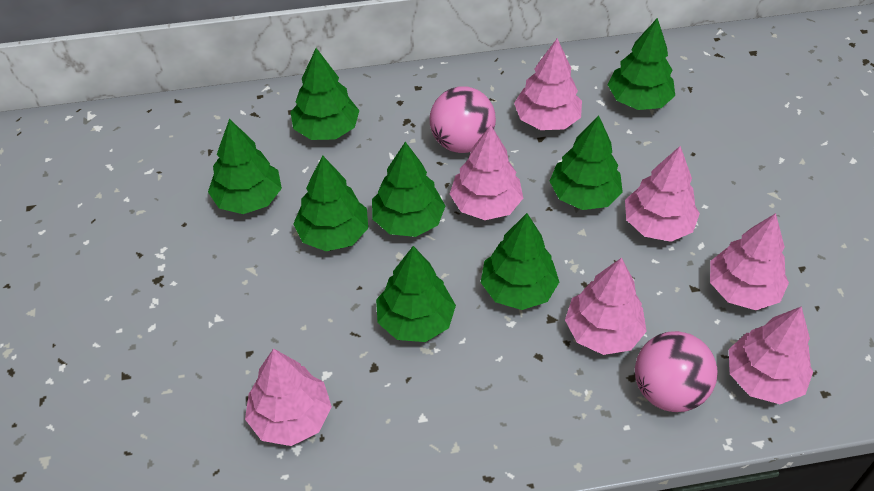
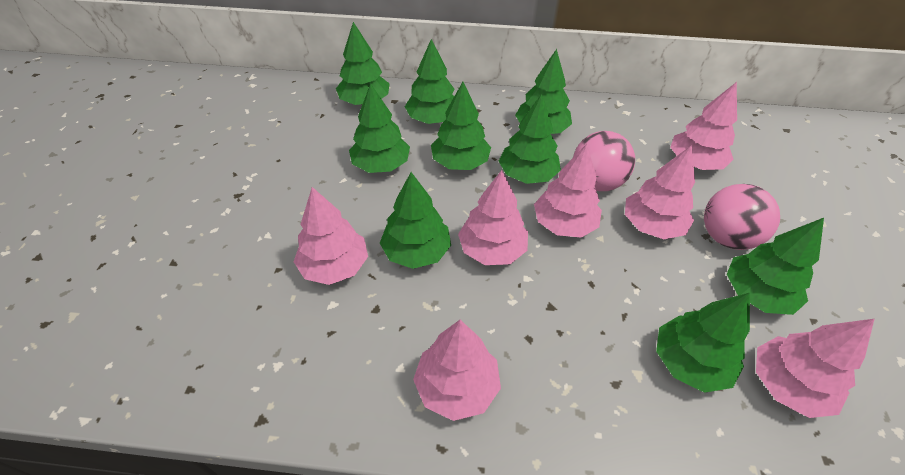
green tree: [208,119,282,214] [290,48,359,140] [293,156,368,251] [372,142,445,237] [376,246,456,342] [481,213,559,310] [549,115,623,210] [608,18,675,110] = 8 -> [336,22,390,105] [349,83,410,173] [380,172,451,269] [405,39,455,124] [431,82,491,170] [499,94,561,184] [515,49,572,134] [656,293,750,393] [727,218,824,315] = 9

